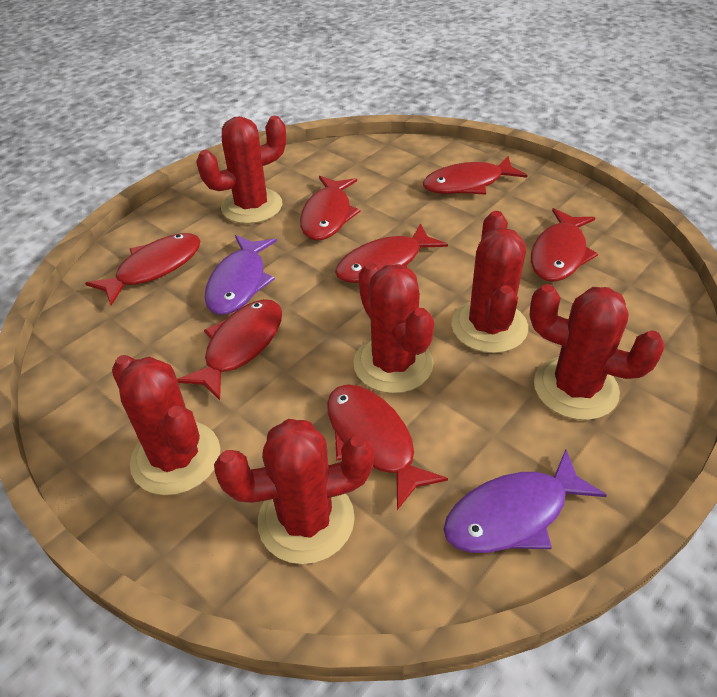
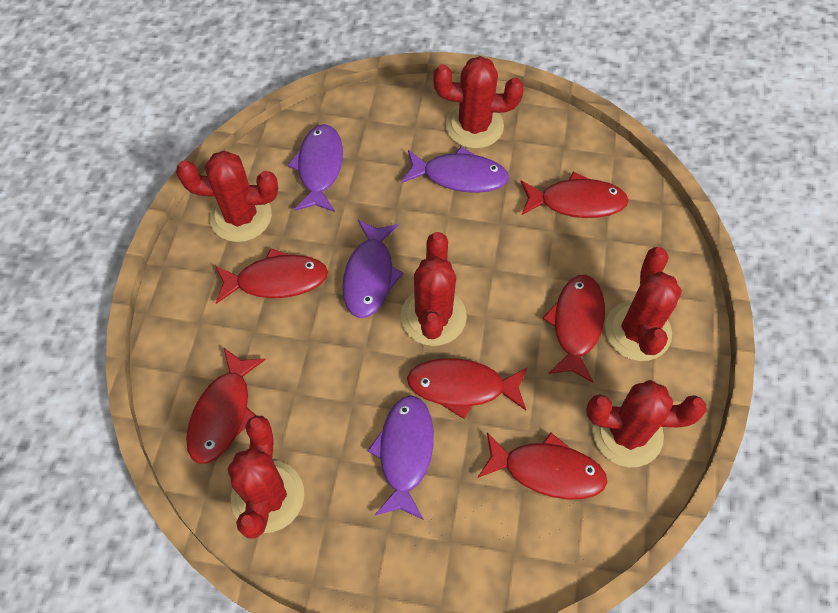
purple fish: [204,235,277,315] [443,450,607,553] = 2 -> [288,124,343,212] [342,220,404,318] [368,396,434,520] [402,147,509,193] = 4
red fish: [85,233,201,305] [177,299,282,400] [300,176,361,240] [327,385,448,510] [335,223,448,283] [422,156,528,195] [531,208,598,282] = 7 -> [186,348,266,464] [216,248,328,304] [407,358,527,419] [478,432,608,500] [521,172,629,218] [543,275,605,383] = 6

